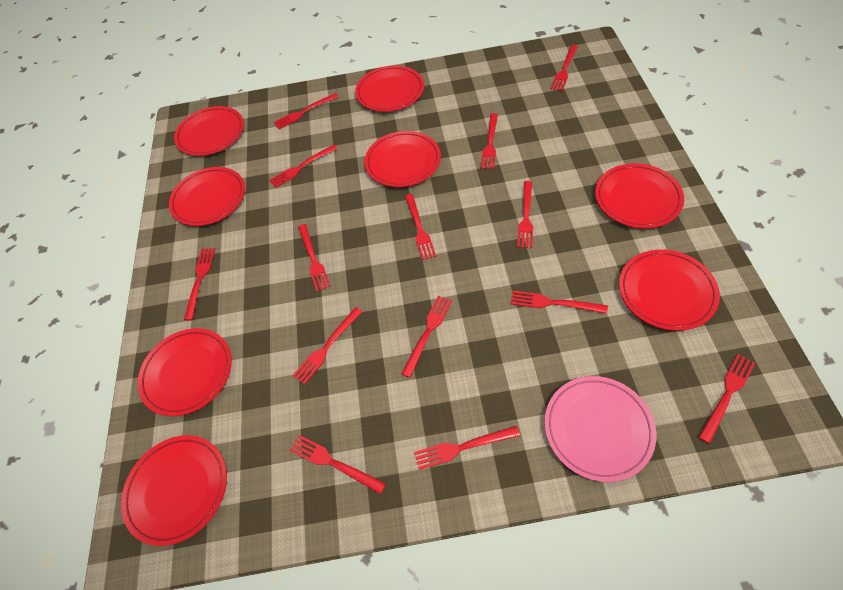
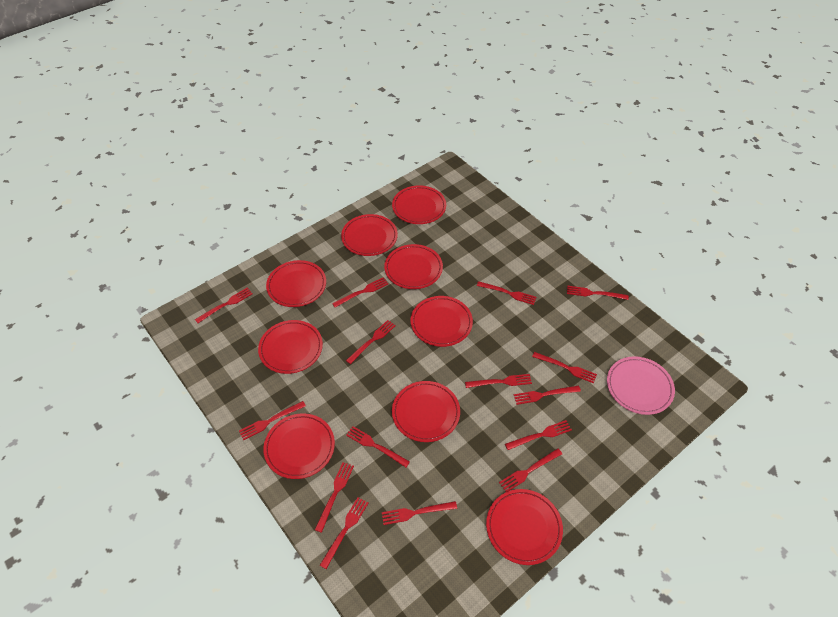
red fork: [184,248,215,321] [269,144,338,188] [274,93,339,129] [290,435,386,494] [292,307,363,385] [298,224,331,291] [401,296,452,378] [405,194,436,260] [414,426,520,470] [480,113,498,169] [511,291,608,314] [517,181,533,248] [550,45,578,91] [699,354,755,444] = 14 -> [195,288,253,323] [239,401,306,441] [315,462,354,533] [320,497,368,569] [332,277,388,307] [346,320,396,364] [346,426,410,467] [382,501,457,525] [465,374,532,388] [477,281,537,305] [499,448,562,492] [505,420,572,450] [514,386,581,405] [532,352,597,383] [567,286,629,300] = 15
red plate: [121,435,227,546] [138,328,232,416] [169,167,245,226] [174,106,244,156] [355,65,424,112] [365,131,441,187] [595,163,684,229] [619,250,720,331] = 8 -> [258,320,323,374] [263,413,335,479] [266,260,326,307] [341,214,398,256] [384,244,443,289] [392,185,446,224] [392,381,460,442] [411,296,473,347] [486,489,563,565] = 9

